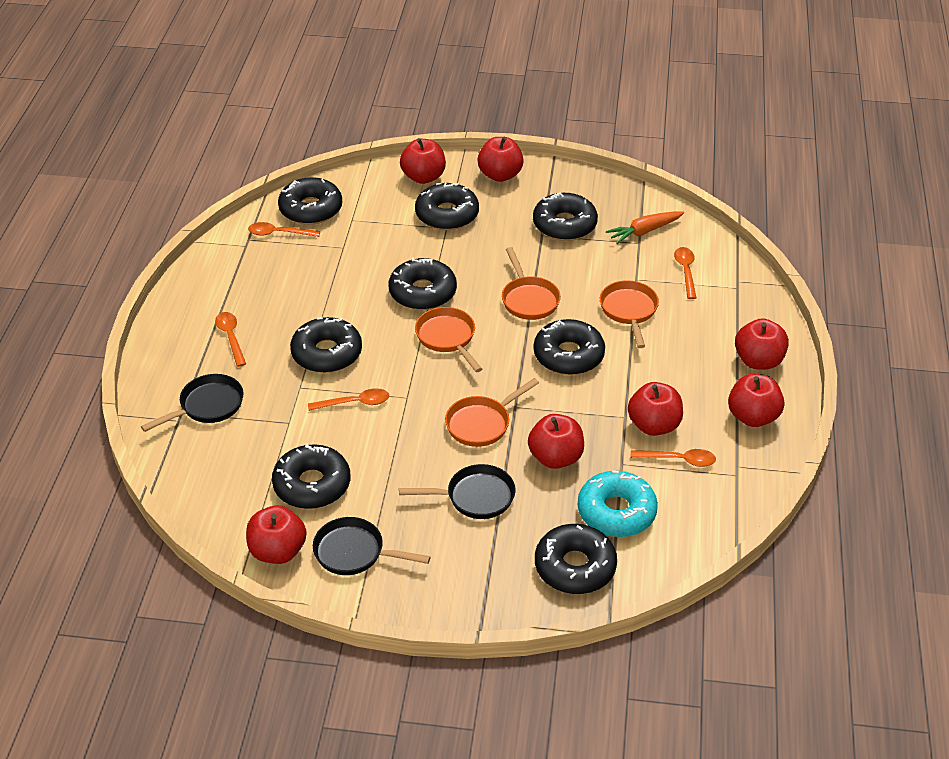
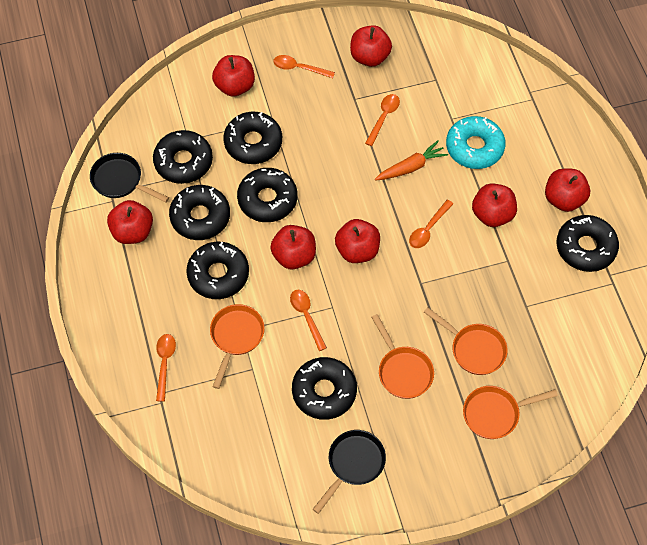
black donut: [272,443,350,509] [278,177,342,225] [290,317,362,373] [389,257,457,310] [415,182,479,230] [533,192,598,241] [534,319,605,375] [535,524,617,594] = 8 -> [153,130,213,184] [169,185,230,240] [186,242,249,299] [223,112,282,164] [237,168,297,222] [292,357,357,420] [557,215,619,272] = 7
black pan: [141,374,243,432] [313,517,431,575] [399,464,515,519] = 3 -> [90,153,169,203] [313,430,386,514] = 2

